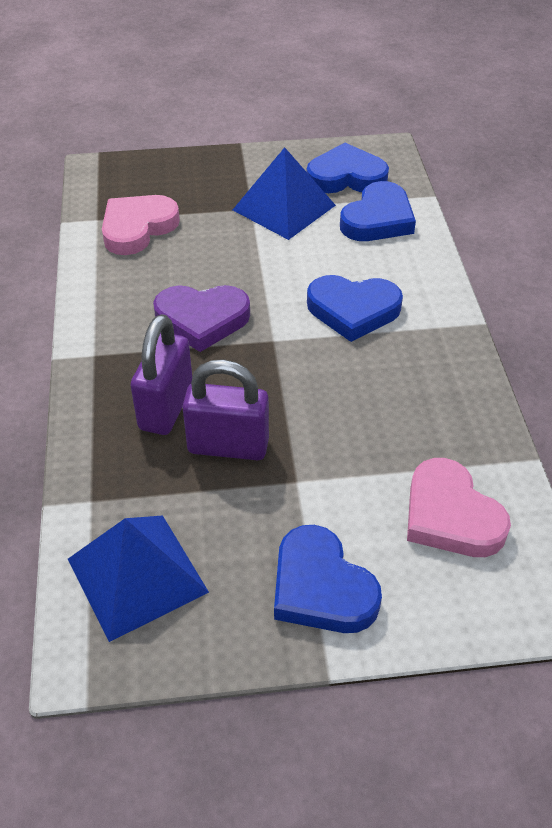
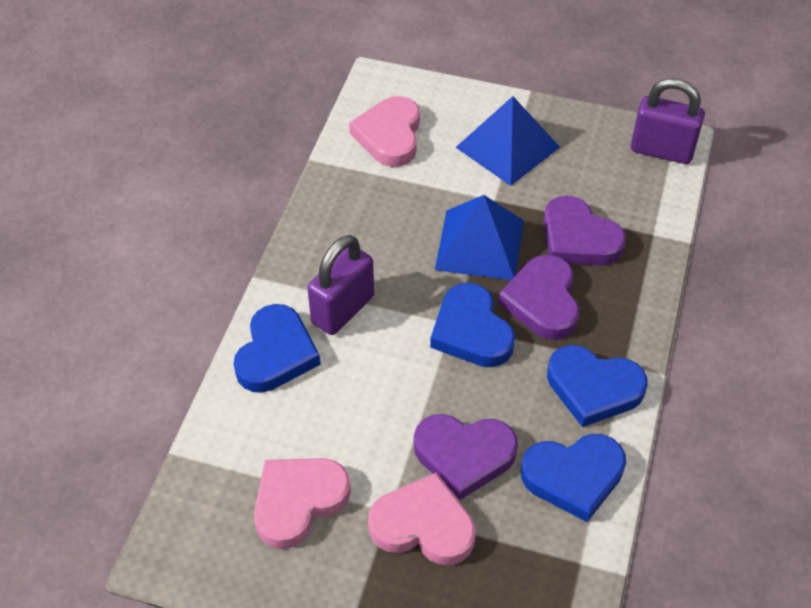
pink heart: [102,195,180,255] [407,458,511,557] = 2 -> [254,458,351,549] [349,96,420,167] [368,472,476,565] = 3
purple heart: [153,285,250,352] = 1 -> [414,414,518,500] [498,255,580,340] [543,196,626,266] = 3

